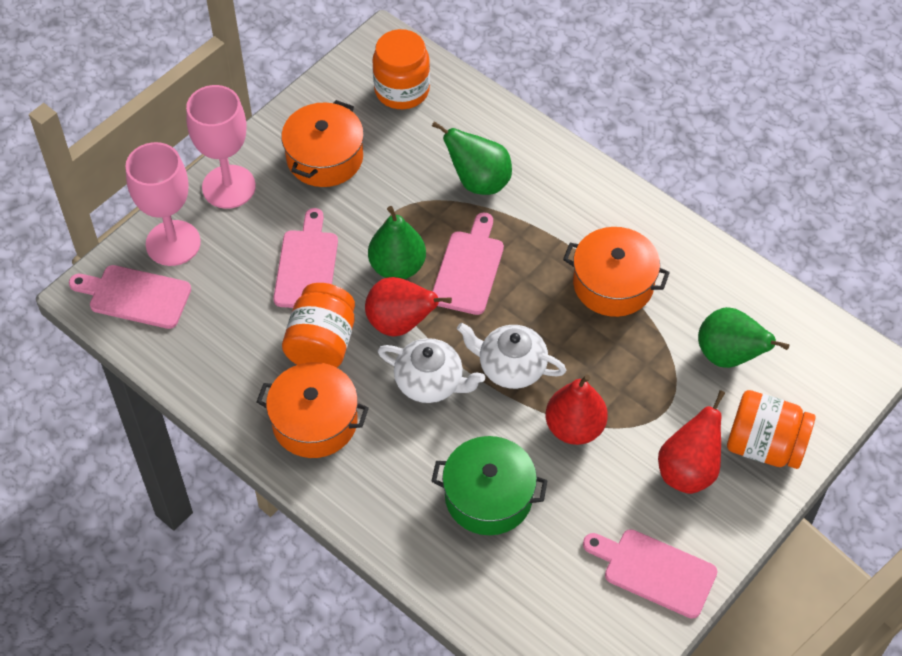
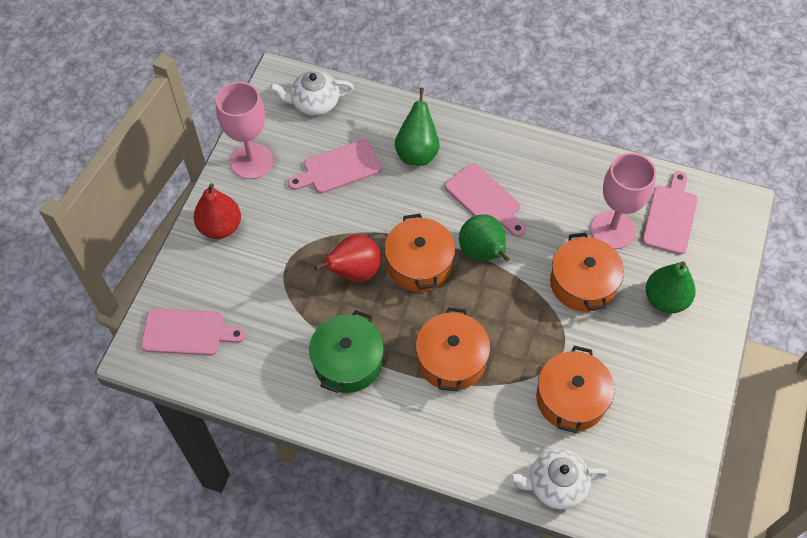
orange jar: [282,283,355,368] [372,29,430,109] [727,390,816,469] = 3 -> none = 0
orange pot: [257,362,369,458] [281,100,364,187] [563,227,670,317] = 3 -> [384,214,455,292] [416,307,490,391] [536,346,615,433] [550,233,624,312] = 4
red pear: [365,277,452,337] [546,374,608,445] [658,390,725,494] = 3 -> [194,183,241,239] [314,234,381,282] = 2

